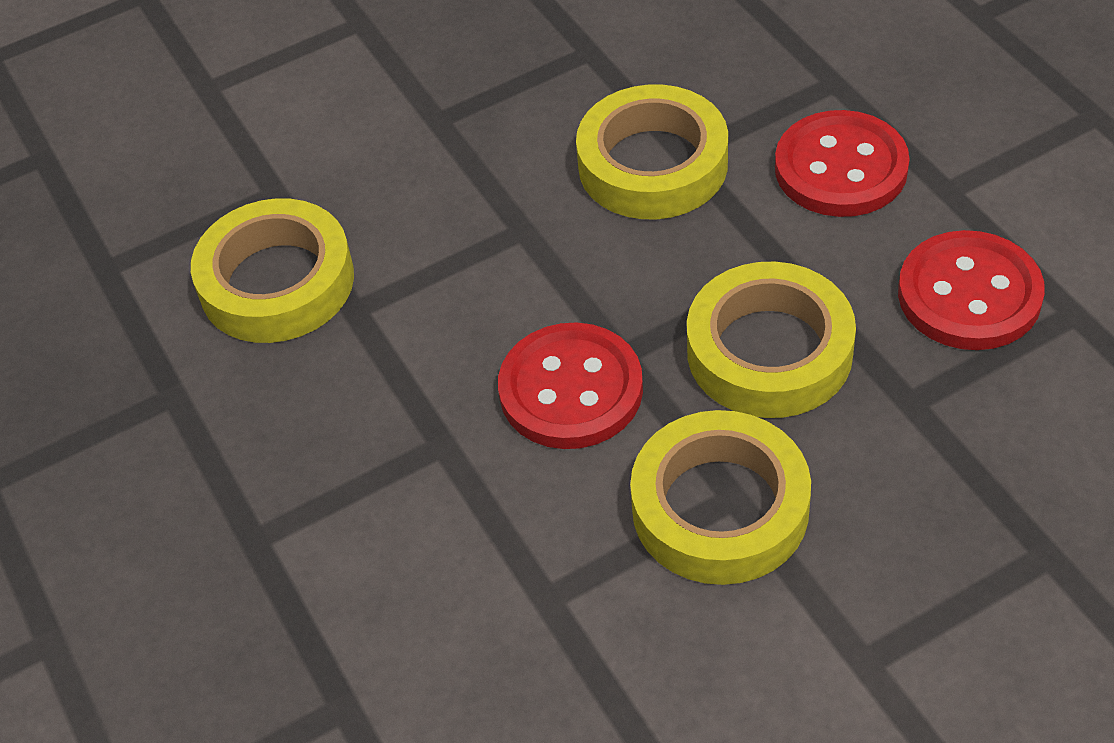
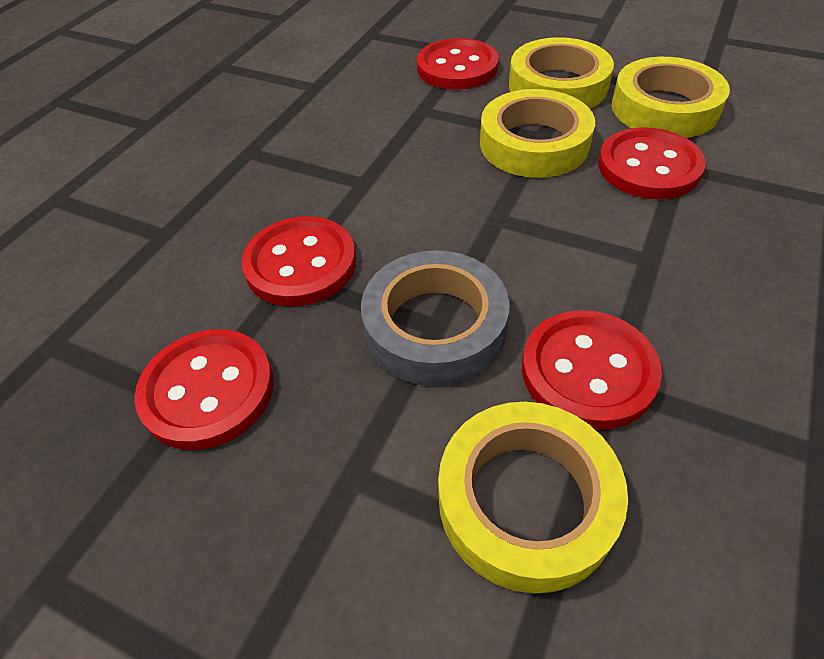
grey tape: none = 0 -> [361,250,510,386] = 1
red button: [498,322,643,449] [775,110,910,217] [898,230,1045,350] = 3 -> [134,329,274,450] [241,216,356,307] [417,38,499,90] [522,310,662,430] [598,127,706,199] = 5

